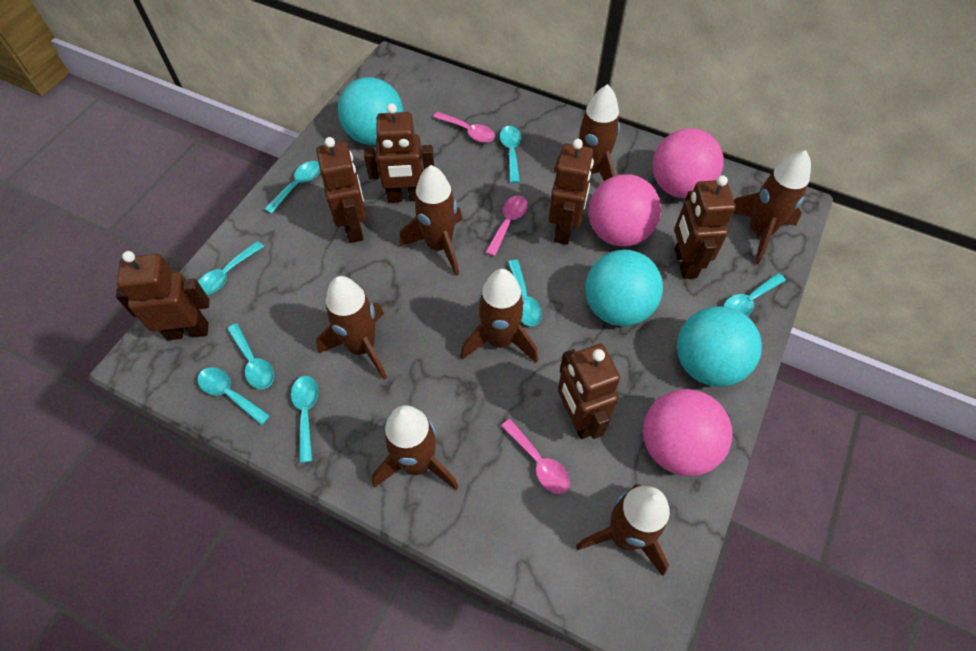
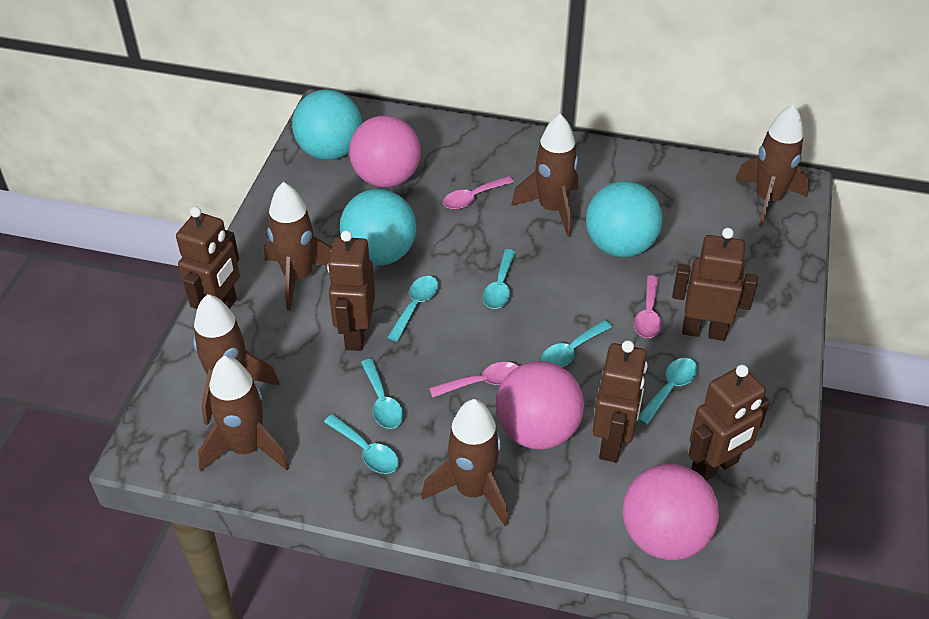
brown robot: [116,251,210,340] [316,137,367,243] [364,103,434,203] [548,139,594,245] [558,344,620,439] [674,175,736,279] = 6 -> [176,207,240,309] [327,230,375,351] [592,340,648,463] [672,228,758,341] [688,365,770,481] = 5
brown rocket: [316,276,387,380] [372,405,458,490] [399,165,462,276] [460,269,538,363] [554,84,620,181] [576,484,670,576] [734,150,811,264] = 7 -> [193,294,279,425] [198,356,290,472] [264,182,332,310] [422,399,509,526] [511,114,578,237] [735,104,810,227] = 6
turquoise spoon: [197,367,270,425] [198,241,264,295] [227,323,274,389] [265,161,320,214] [291,376,318,463] [500,126,521,183] [508,260,542,326] [723,273,786,316] = 8 -> [324,414,399,474] [361,359,403,429] [387,276,438,342] [483,249,516,309] [541,320,612,367] [638,358,698,425] = 6

